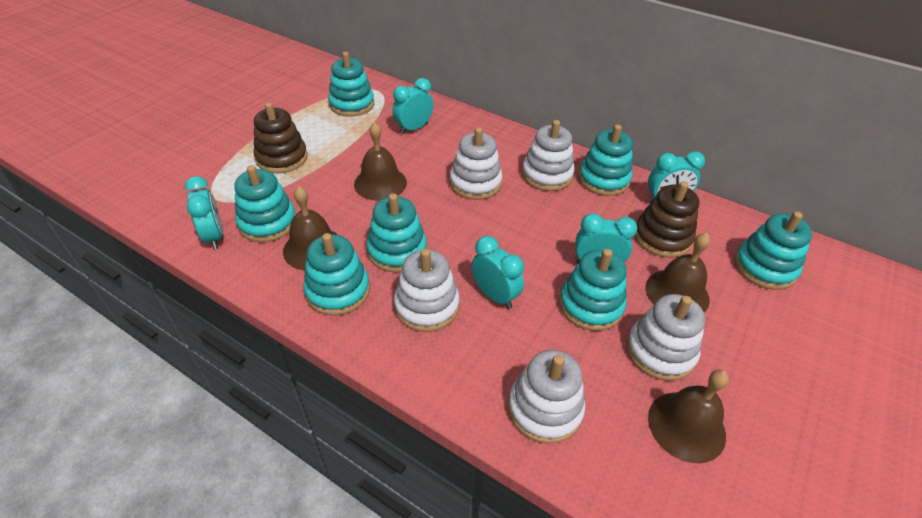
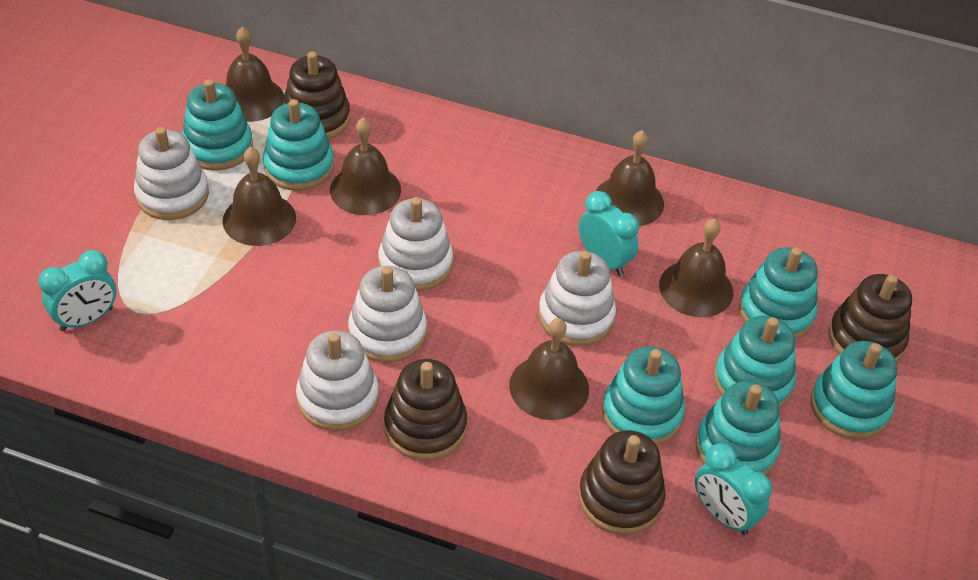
brown bell: [283,186,338,270] [354,122,407,201] [646,233,710,312] [648,370,729,463] = 4 -> [223,147,296,246] [226,27,284,122] [330,118,401,215] [509,318,589,420] [596,130,664,226] [659,218,734,317] = 6
brown stacking toy: [254,102,307,173] [635,181,699,258] = 2 -> [282,52,350,139] [384,359,467,461] [578,430,666,535] [828,274,912,362] = 4
turquoise clock: [185,176,223,250] [392,78,434,134] [471,236,524,309] [576,213,637,264] [648,151,705,203] = 5 -> [38,250,116,331] [579,191,639,276] [695,443,772,535] = 3

